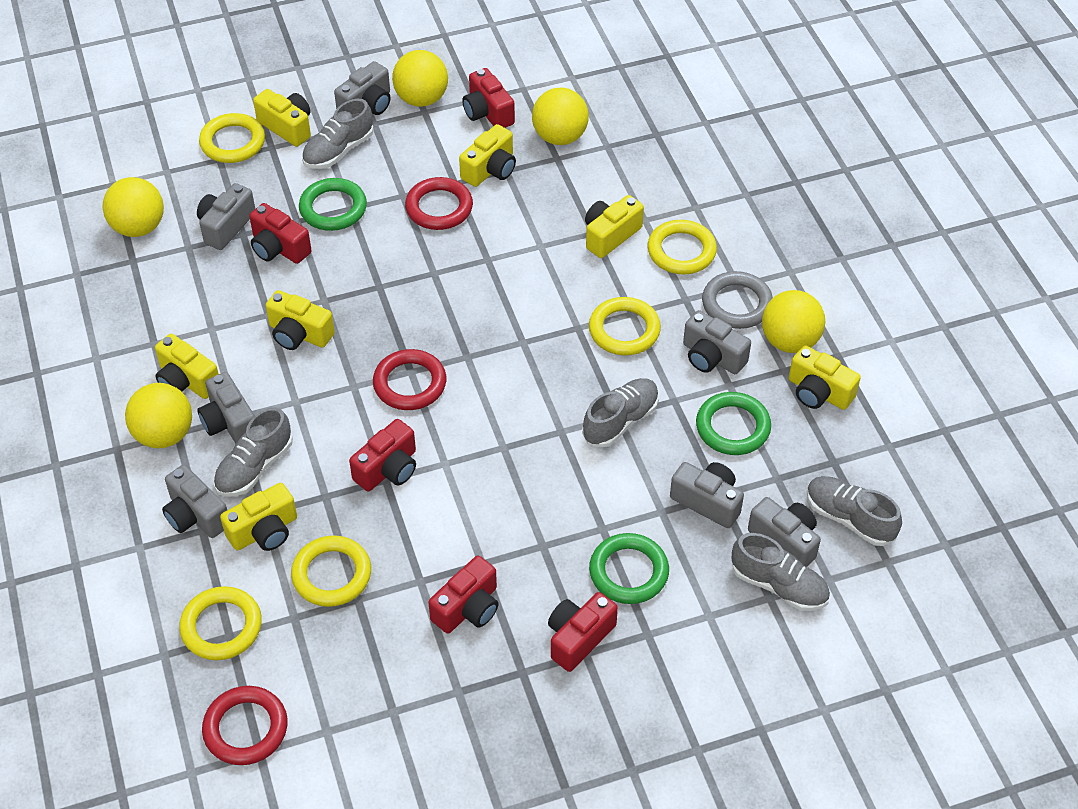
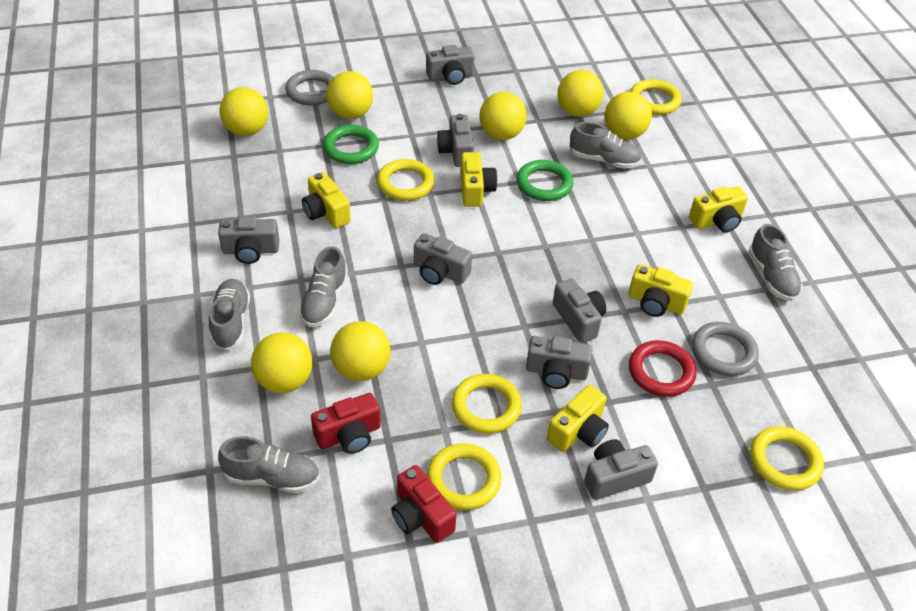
green ring: [299,178,367,231] [589,533,669,604] [696,392,771,455] = 3 -> [323,125,379,164] [516,160,573,201] = 2
grey ring: [702,271,773,329] = 1 -> [286,70,334,106] [692,322,759,376] = 2
red camera: [249,203,312,264] [349,419,416,491] [428,556,498,634] [462,68,515,128] [548,592,618,672] = 5 -> [311,393,381,454] [391,465,456,543] = 2
red ring: [202,686,288,765] [373,349,446,410] [405,177,473,230] = 3 -> [629,340,697,397] = 1
yellow ball: [102,177,164,237] [125,383,192,448] [392,50,448,107] [532,88,589,145] [762,290,825,353] = 5 -> [219,87,268,136] [251,332,313,393] [326,71,373,119] [330,321,391,381] [479,92,527,140] [557,70,604,117] [605,92,652,139] = 7
yellow camera: [155,334,218,399] [220,483,297,551] [253,89,311,147] [266,290,335,350] [459,124,516,187] [585,195,644,258] [789,345,861,410] = 7 -> [302,172,351,228] [461,152,497,207] [547,385,609,452] [628,264,693,317] [689,186,748,233] = 5

